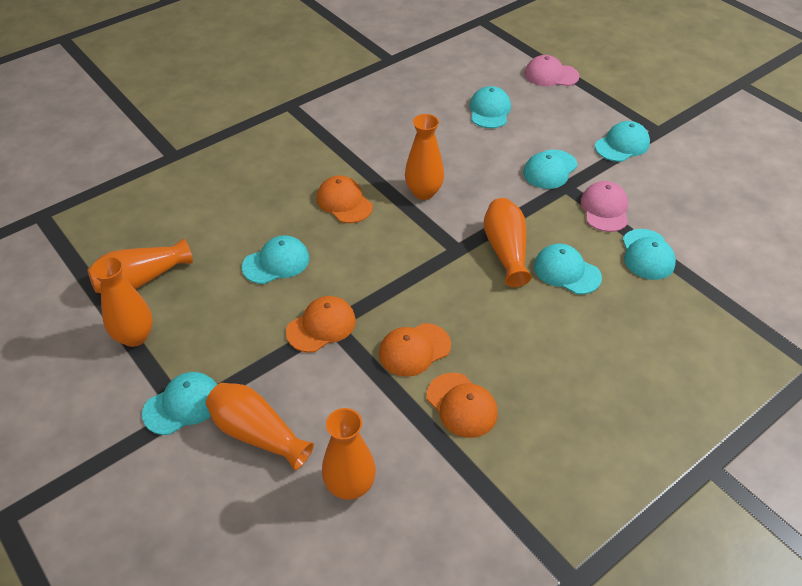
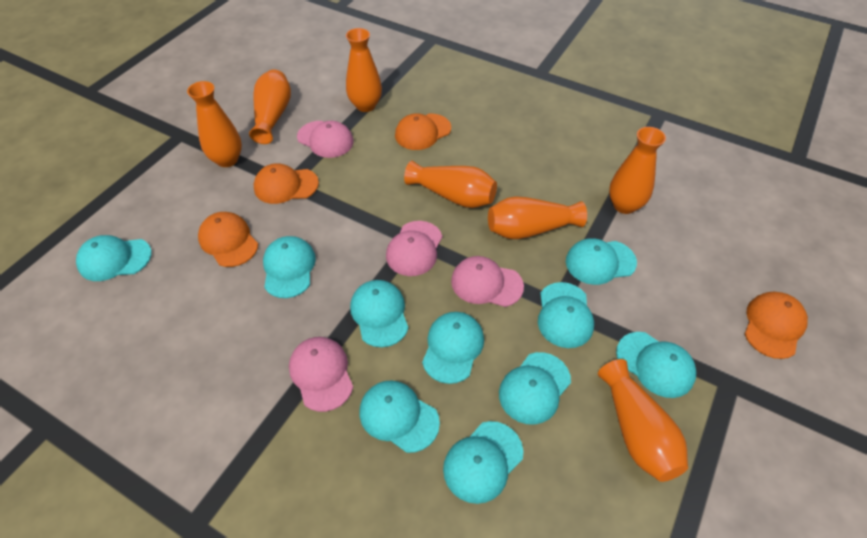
orange vase: [87,239,193,293] [91,256,153,347] [206,383,314,470] [322,408,376,500] [405,114,444,200] [484,198,532,287] = 6 -> [187,81,242,167] [249,69,291,144] [346,28,382,112] [404,161,497,208] [488,196,587,239] [598,359,688,482] [609,127,666,214] = 7
pink cap: [525,55,580,86] [581,181,628,232] = 2 -> [289,337,353,412] [297,121,354,158] [386,221,442,276] [451,256,524,307] = 4
turquoise cap: [142,372,217,435] [242,235,309,284] [470,86,511,128] [523,150,577,189] [534,244,602,295] [595,121,650,162] [623,229,676,280] = 7 -> [76,235,152,281] [263,236,316,298] [350,280,409,347] [360,381,440,453] [422,312,484,384] [443,421,523,504] [499,352,571,425] [538,282,594,348] [566,238,637,285] [616,332,696,398] = 10

